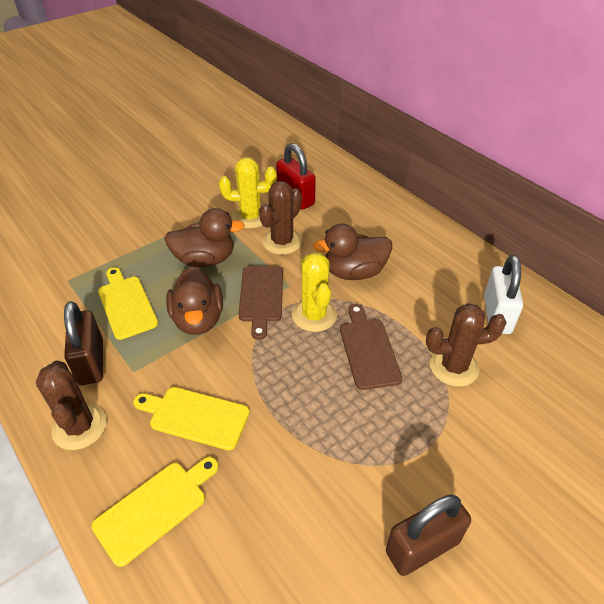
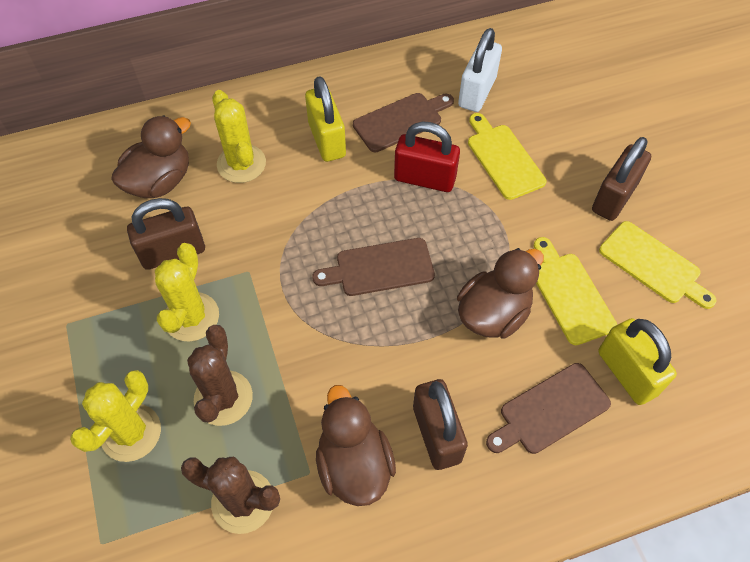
brown cactus: [36,360,107,450] [259,181,302,255] [426,303,507,387] = 3 -> [181,457,280,534] [187,325,253,426] = 2
brown cutting board: [238,266,283,340] [340,304,402,390] = 2 -> [312,238,435,296] [353,93,454,152] [486,363,611,454] = 3
brown padlock: [64,301,103,385] [386,494,471,576] = 2 -> [127,198,205,270] [413,379,468,470] [592,137,651,221] = 3
yellow cactus: [219,157,277,229] [292,252,337,332] = 2 -> [70,370,161,462] [155,243,219,342] [212,90,266,183] = 3
yellow padlock: none = 0 -> [305,76,346,162] [598,318,677,405] = 2

